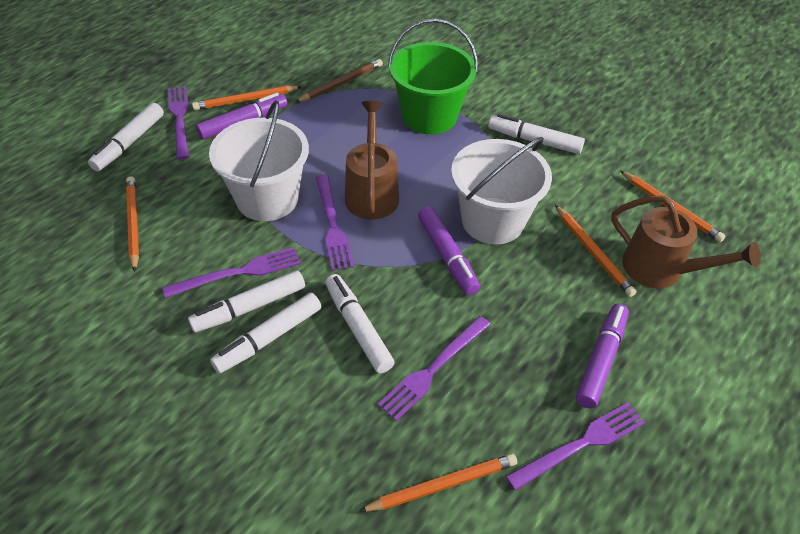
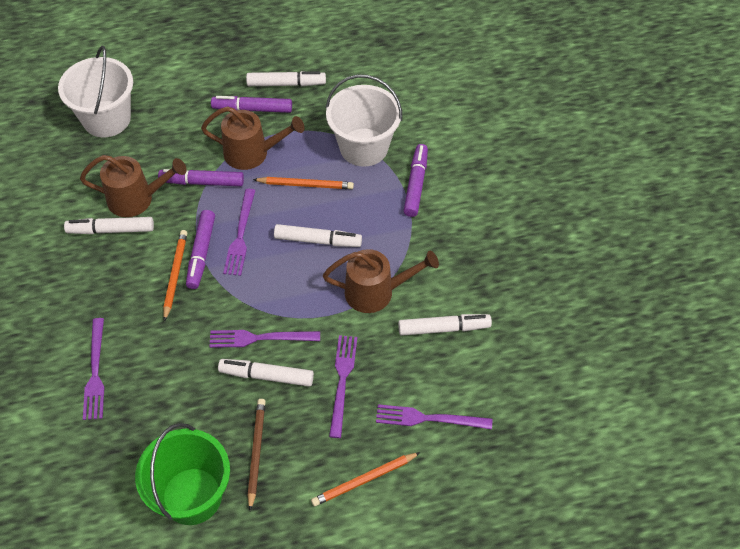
brown watering can: [345,101,399,220] [611,196,761,288] = 2 -> [80,155,187,217] [201,106,305,170] [323,249,439,313] = 3
orange pencil: [126,176,139,272] [192,86,302,110] [359,454,517,512] [555,205,637,297] [621,171,725,242] = 5 -> [163,230,187,322] [253,177,354,189] [311,452,421,506] = 3
purple marker: [196,93,287,140] [418,206,480,295] [576,304,629,408] = 3 -> [158,169,244,186] [186,210,215,289] [211,96,292,113] [404,144,428,217] = 4

